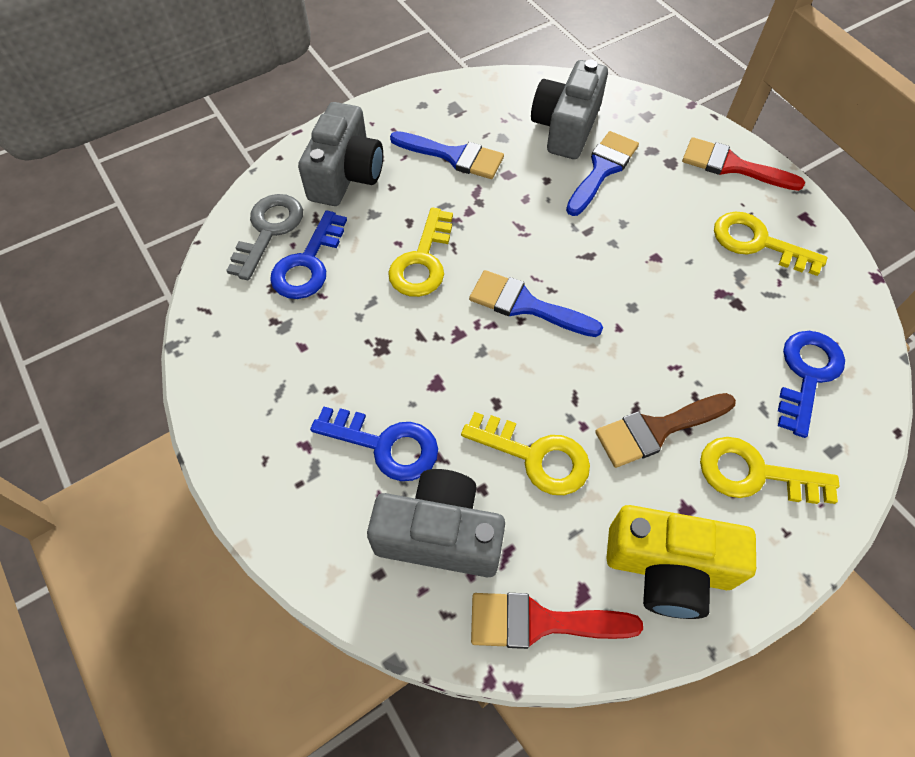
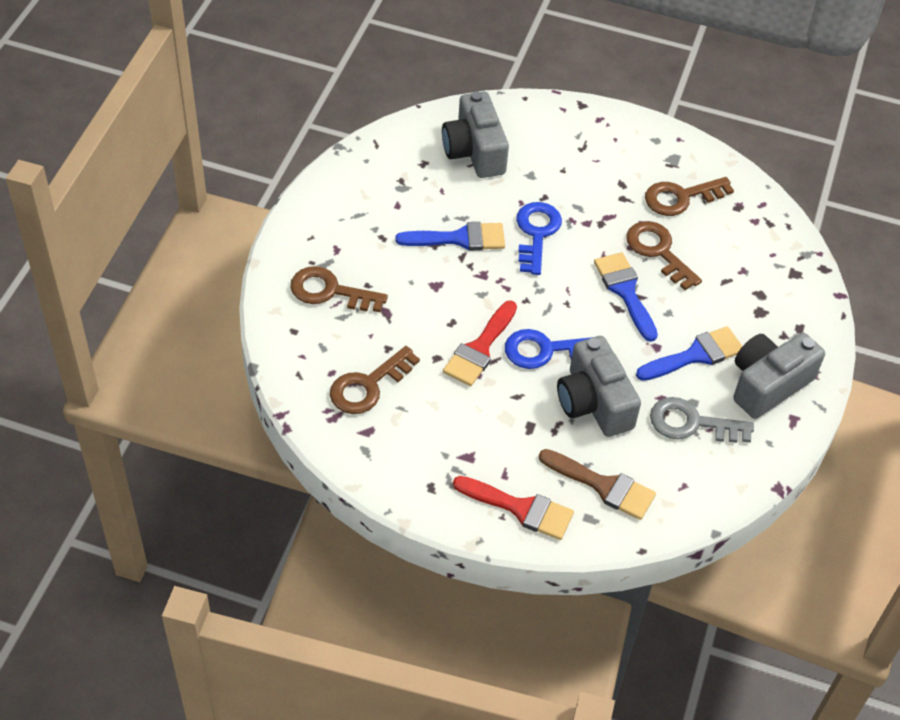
blue key: [270,210,347,299] [310,406,438,481] [778,331,845,438] = 3 -> [505,329,593,369] [516,202,562,275] = 2
brown key: none = 0 -> [290,266,388,312] [330,346,420,414] [626,221,702,290] [645,177,734,216] = 4
yellow camera: [606,505,756,619] = 1 -> none = 0
yellow key: [388,207,453,297] [461,412,590,495] [700,437,839,504] [714,212,827,276] = 4 -> none = 0

